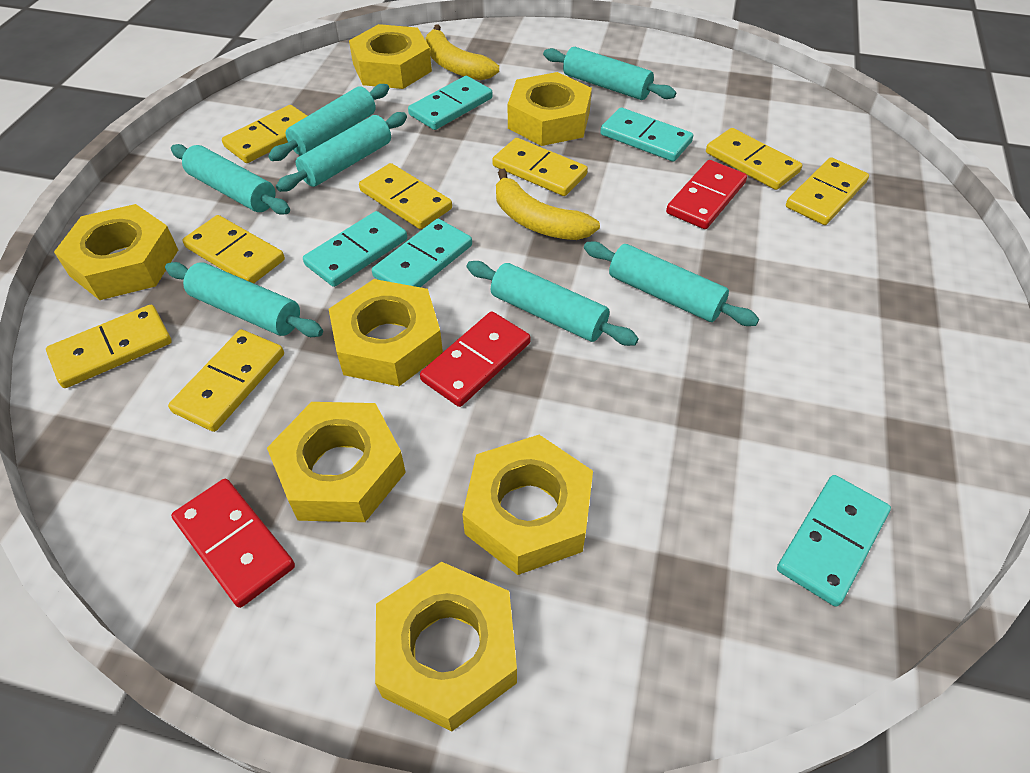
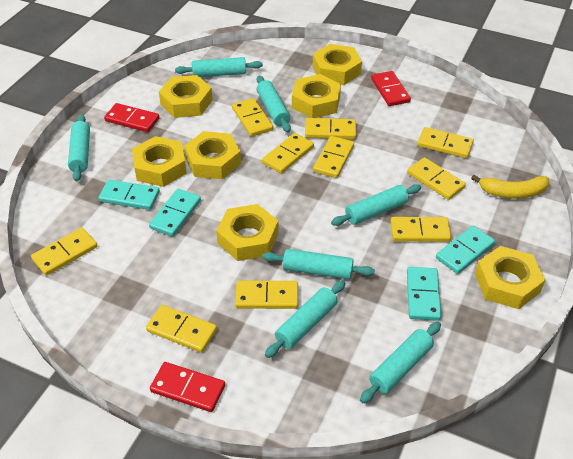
turquoise domino: [303,211,407,287] [372,219,472,287] [408,76,493,130] [600,108,693,162] [777,475,891,607] = 5 -> [98,180,160,210] [149,189,201,237] [407,267,441,321] [436,225,495,274] = 4
yellow banana: [425,24,499,80] [496,169,600,240] = 2 -> [471,175,549,199] = 1
yellow domino: [46,305,172,388] [168,329,284,432] [183,215,285,283] [222,105,307,163] [359,163,452,229] [492,138,588,196] [706,128,802,190] [786,157,869,225] = 8 -> [31,228,97,276] [146,305,217,353] [232,98,273,137] [235,280,298,309] [262,133,314,174] [305,118,356,139] [313,136,354,178] [390,217,451,242] [407,157,466,200] [417,127,474,158] = 10

